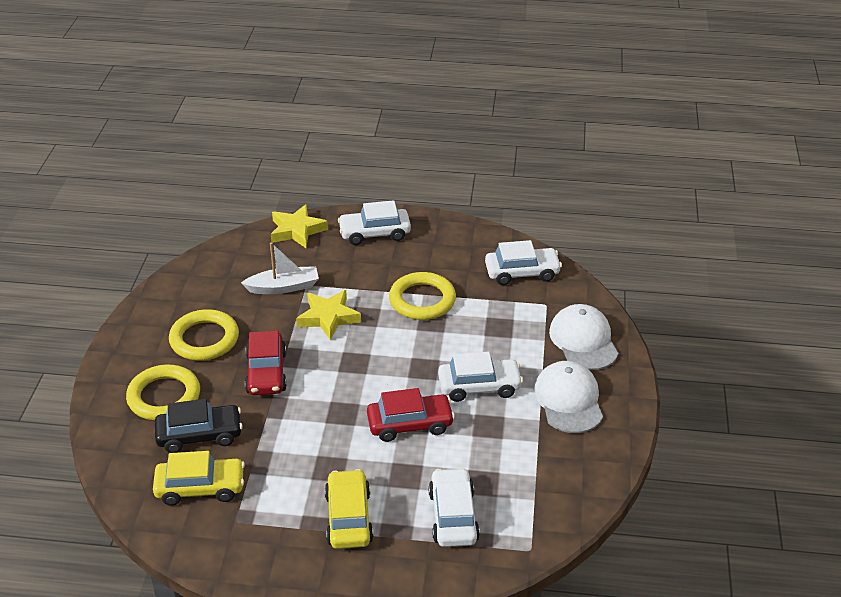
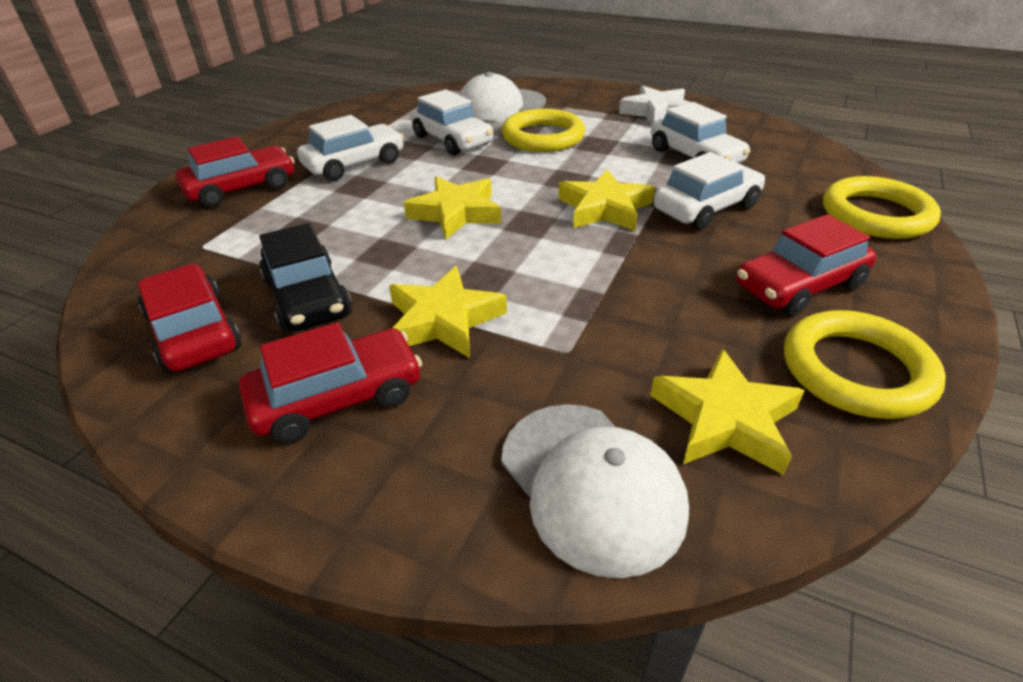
red car: [245,331,287,395] [367,388,455,442] = 2 -> [138,264,241,373] [176,137,295,207] [239,322,422,444] [736,214,876,316] = 4
white boat: [241,242,319,294] = 1 -> none = 0
white star: none = 0 -> [619,85,691,126] = 1
yellow car: [153,451,245,506] [325,469,374,549] = 2 -> none = 0
yellow star: [271,204,328,248] [296,290,361,341] = 2 -> [389,266,507,358] [404,176,501,239] [558,169,655,231] [650,349,805,475] = 4

